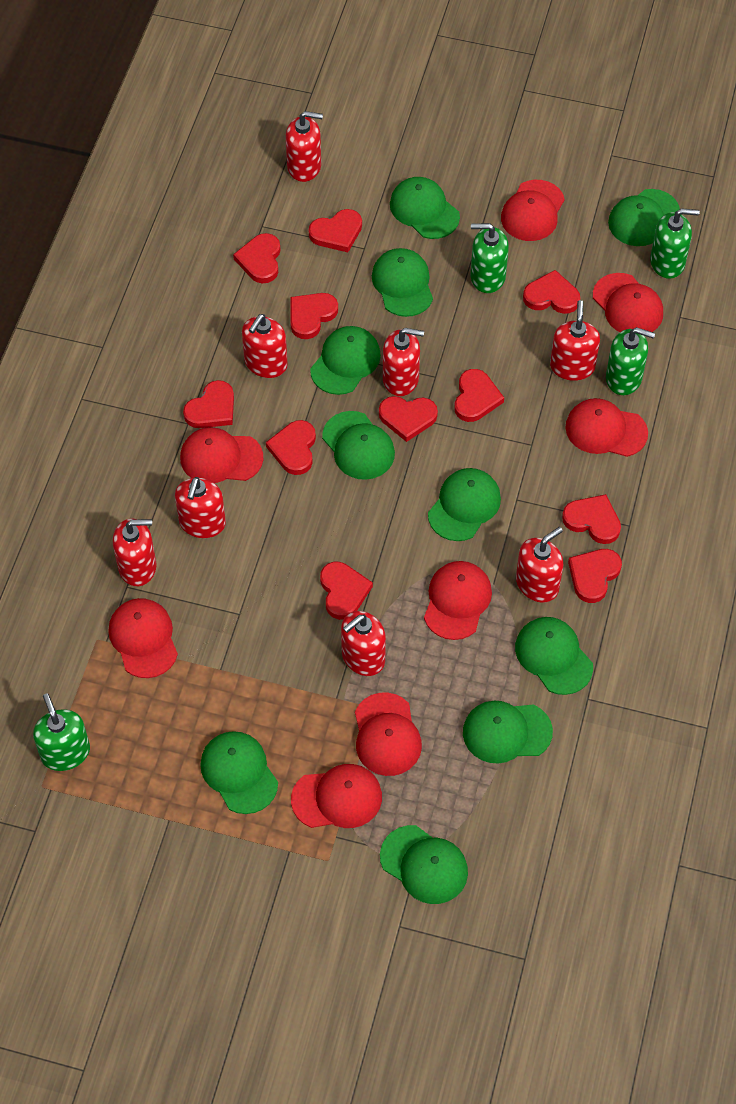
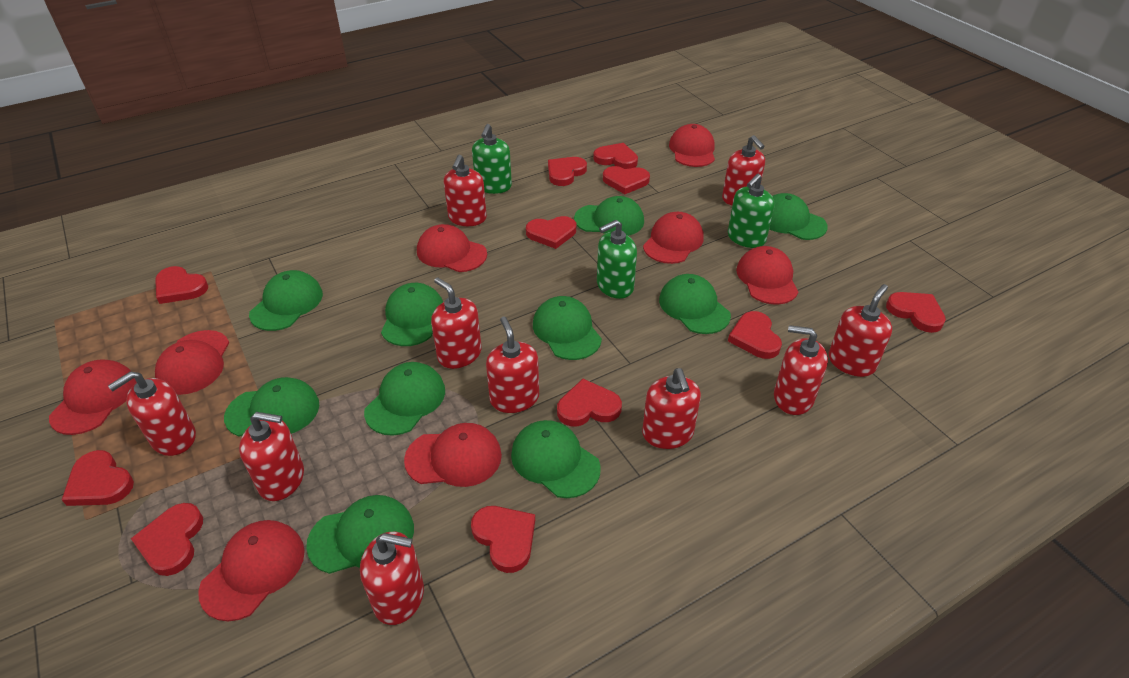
green soap dispenser: [33,694,90,771] [471,223,509,293] [606,327,655,395] [650,208,700,279] = 4 -> [472,124,512,194] [597,220,637,299] [728,174,775,248] = 3
red soap dispenser: [113,519,156,586] [175,477,226,538] [242,314,288,378] [286,111,323,182] [341,611,386,676] [383,328,424,396] [516,527,563,603] [550,300,600,381] = 8 -> [108,371,196,456] [239,412,304,501] [360,532,424,625] [431,277,482,369] [444,155,487,226] [486,317,539,413] [642,368,701,449] [722,135,765,205] [774,325,828,415] [829,284,892,377] = 10

